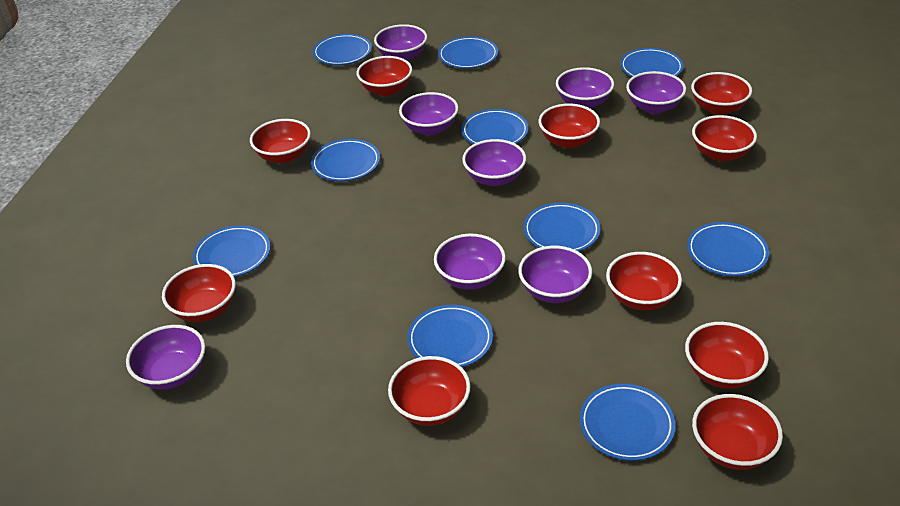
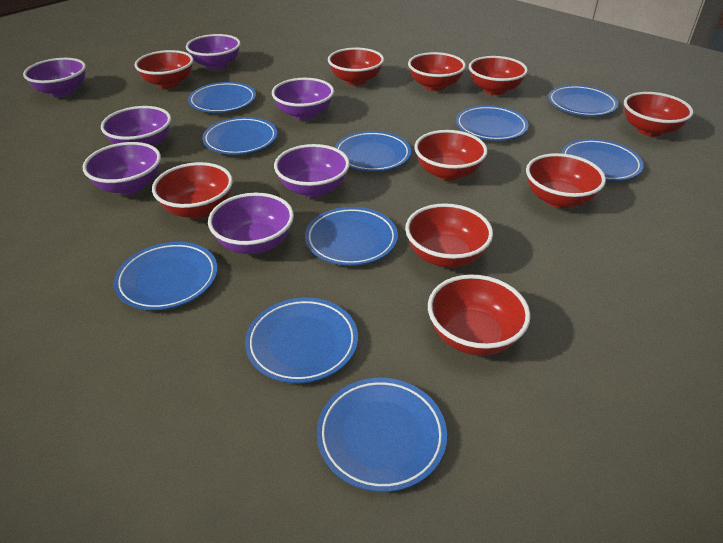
purple bowl: [126,325,205,390] [374,24,427,61] [399,92,459,135] [434,234,506,290] [462,139,526,186] [518,246,592,303] [556,67,614,108] [626,71,686,114] = 8 -> [23,58,86,97] [82,142,161,195] [101,106,171,147] [186,34,241,70] [208,193,294,254] [272,78,334,120] [274,144,350,197] = 7

